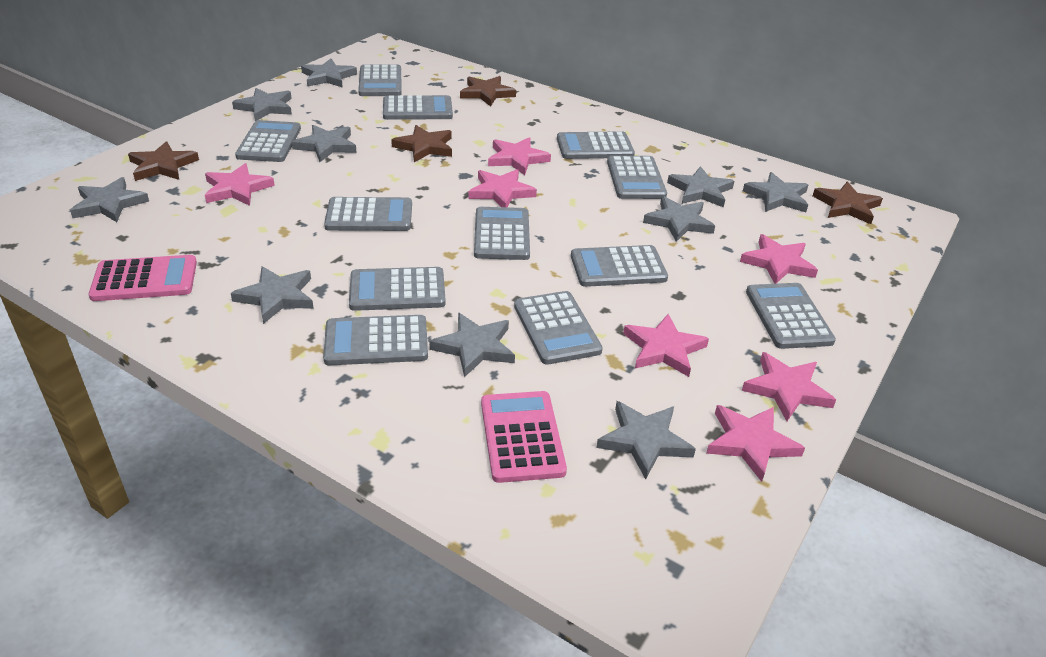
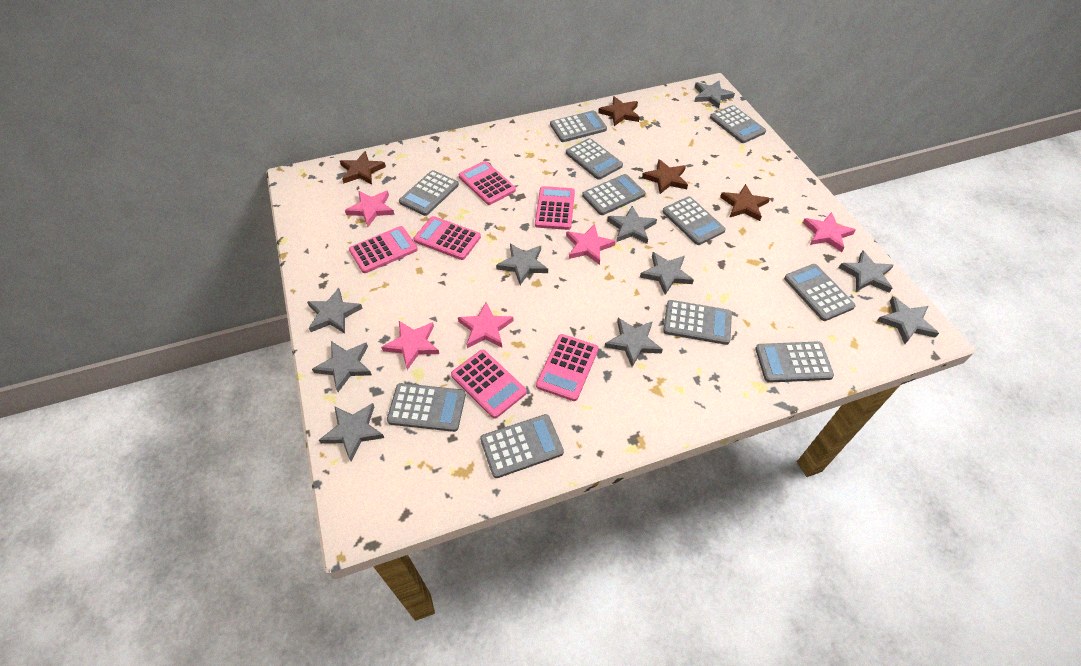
grey calculator: [235,120,301,162] [323,315,428,365] [324,197,412,231] [349,267,446,311] [358,64,402,96] [383,95,453,120] [474,207,530,260] [514,291,603,365] [557,131,635,159] [571,245,668,287] [607,156,667,199] [746,283,836,349] = 12 -> [387,383,466,432] [399,170,459,216] [480,414,564,478] [550,111,607,142] [566,138,623,180] [582,174,645,215] [662,196,726,245] [663,300,732,345] [710,105,766,143] [755,341,834,383] [784,264,856,321] = 11
pink calculator: [88,255,197,301] [481,391,567,483] = 2 -> [349,226,418,273] [414,216,481,260] [451,350,527,419] [459,161,516,205] [535,186,575,230] [536,334,598,401] = 6
pink star: [205,163,275,206] [469,169,537,207] [488,137,551,175] [623,314,709,377] [706,405,805,482] [740,234,818,284] [742,352,836,421] = 7 -> [345,191,395,227] [381,321,439,370] [458,302,514,348] [566,224,616,265] [803,212,856,252] = 5

